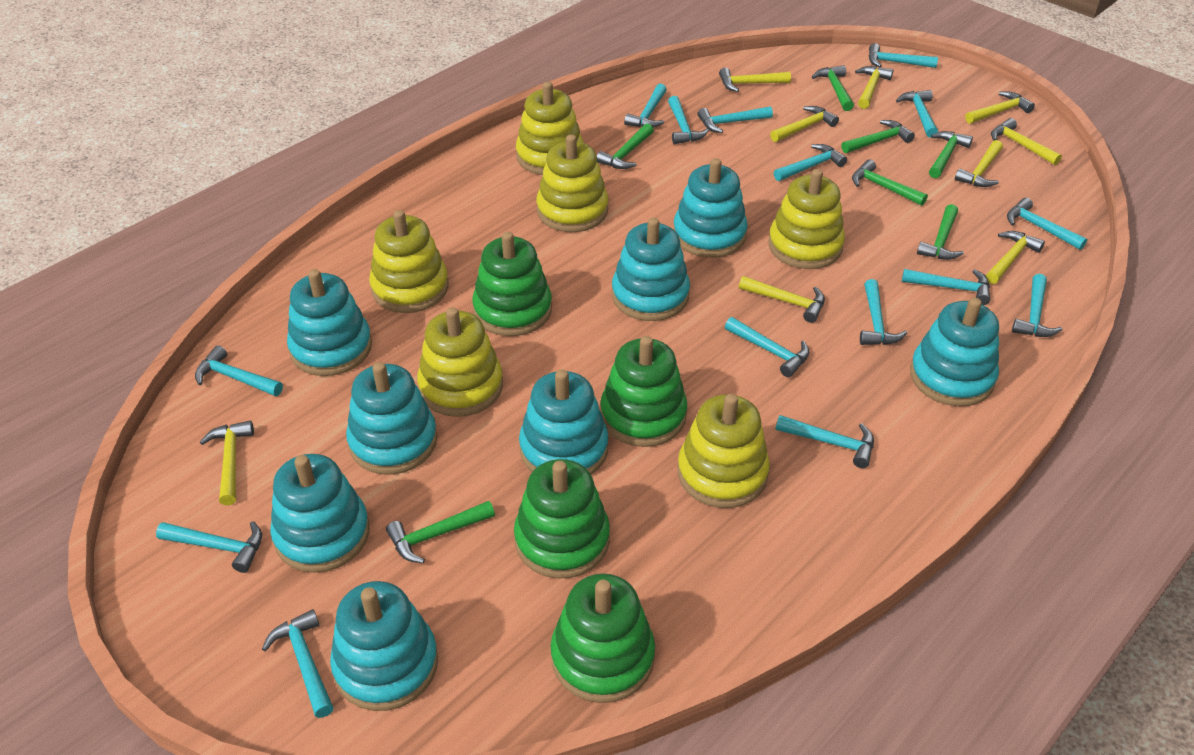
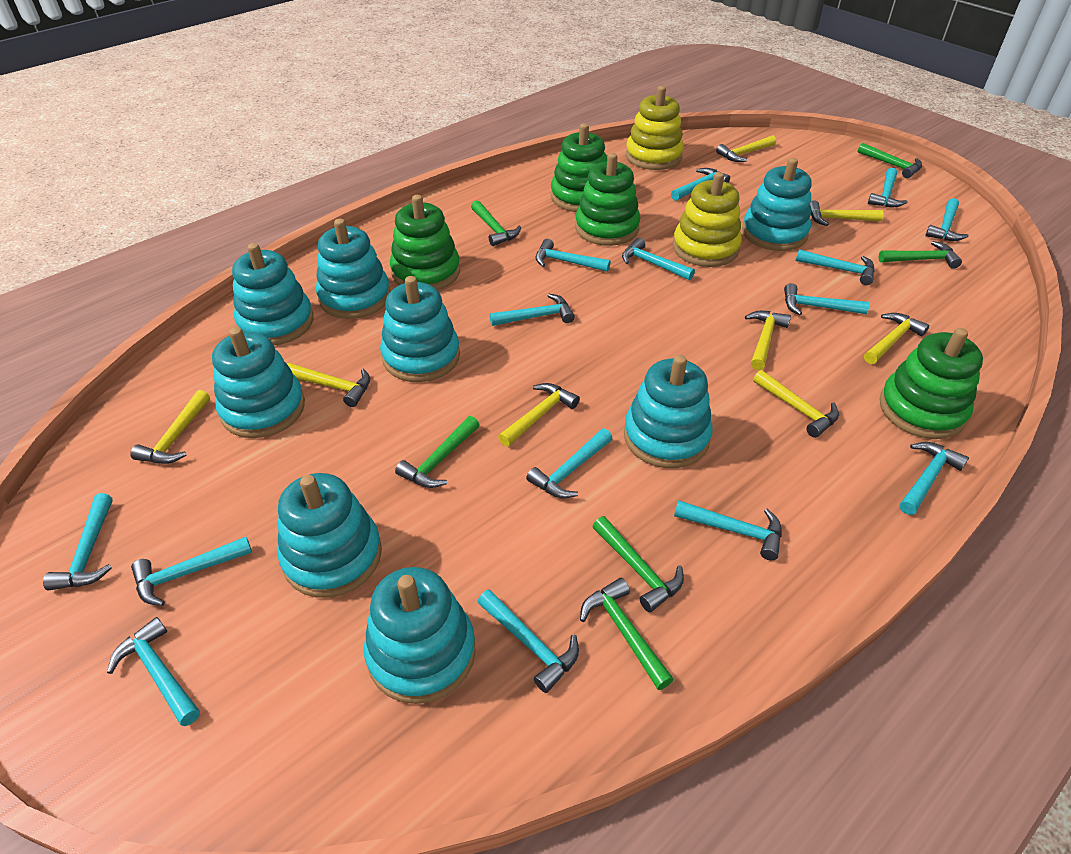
green hammer: [386,501,495,563] [597,123,654,169] [812,65,854,111] [841,120,915,153] [852,159,928,206] [917,204,964,260] [929,131,973,178] = 7 -> [395,416,480,488] [471,200,521,246] [580,578,674,690] [592,516,684,612] [858,143,922,178] [879,241,962,269] = 6
yellow hammer: [200,420,254,505] [719,68,791,92] [739,276,825,323] [770,106,839,142] [855,66,893,109] [955,140,1003,187] [965,92,1035,124] [986,231,1045,284] [991,118,1062,165] = 9 -> [130,390,210,464] [287,363,370,407] [498,383,580,447] [716,135,776,162] [745,311,791,370] [753,370,839,438] [810,200,884,226] [864,313,929,364] = 8
yellow stacking toy: [369,210,449,313] [417,307,503,417] [516,82,583,175] [536,134,608,232] [678,394,770,508] [768,169,845,269] = 6 -> [626,86,684,170] [673,172,742,267] = 2

